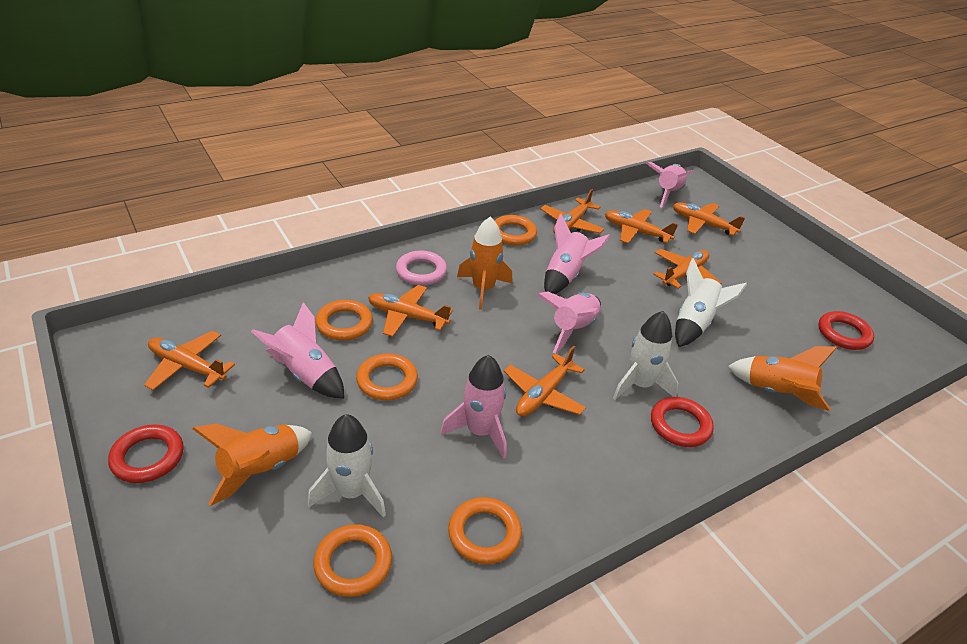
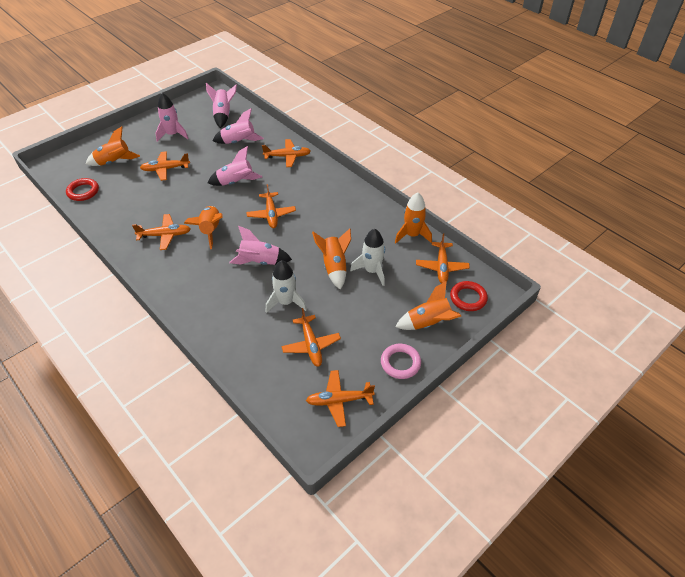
orange ring: [313,524,392,597] [315,300,373,340] [356,354,418,400] [448,497,522,564] [494,215,537,246] = 5 -> none = 0
orange rocket: [193,424,312,506] [457,217,513,310] [728,346,837,411] = 3 -> [86,126,140,166] [184,206,223,249] [312,228,351,290] [395,193,432,243] [395,281,461,330] = 5
red ring: [108,425,184,483] [651,397,714,447] [818,311,874,350] = 3 -> [66,178,99,201] [450,281,488,311] = 2
white rocket: [308,414,386,517] [613,311,678,400] [675,258,747,347] = 3 -> [266,260,307,313] [350,229,385,286] = 2

